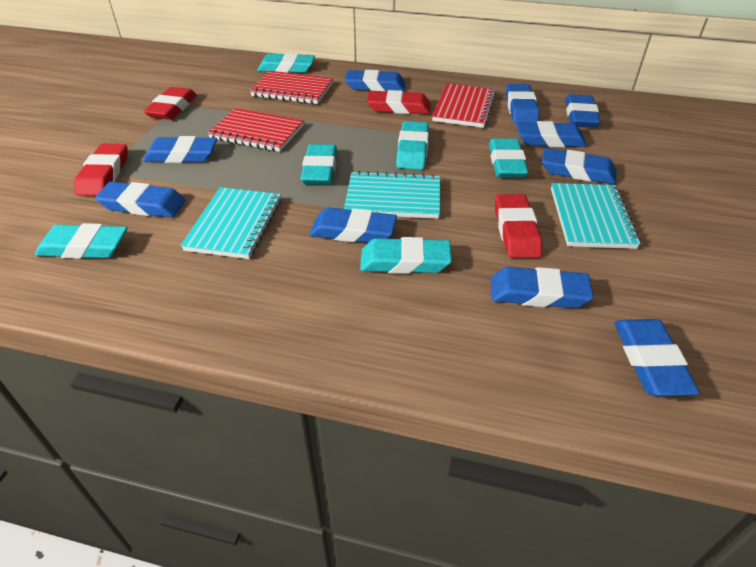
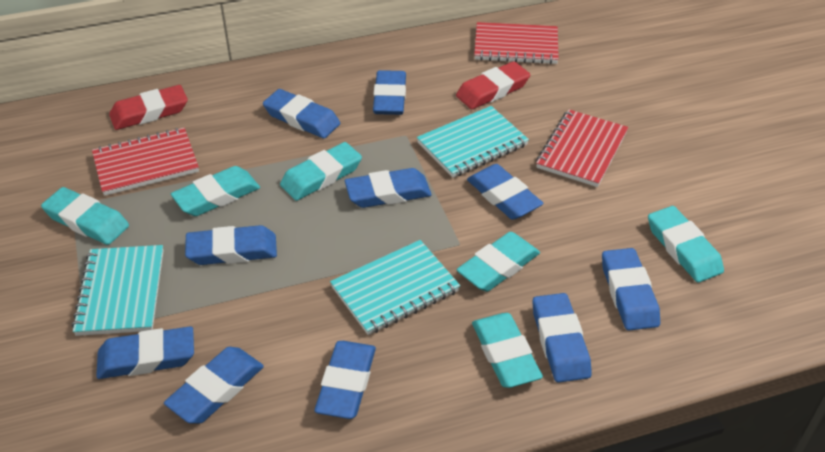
red eraser: [74,144,128,196] [144,87,197,120] [367,90,431,114] [495,194,542,258] = 4 -> [109,85,188,130] [456,61,530,109] = 2

